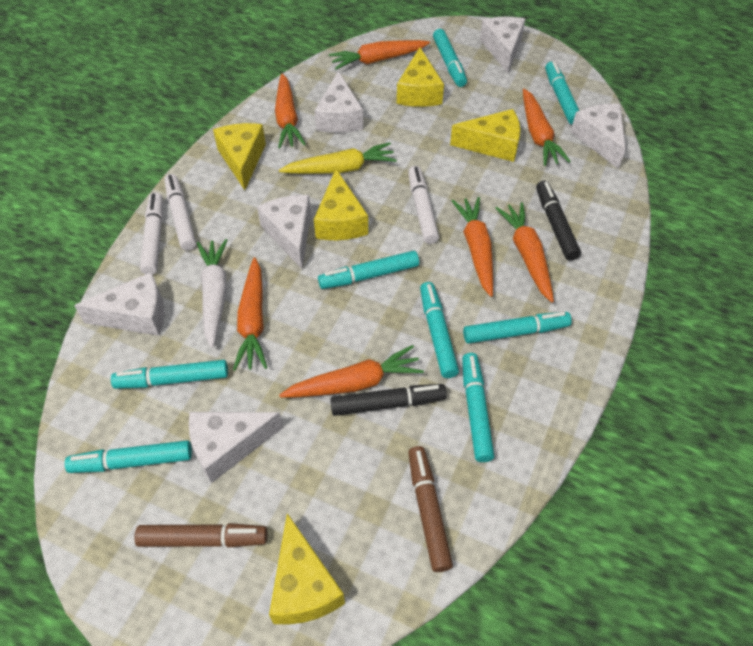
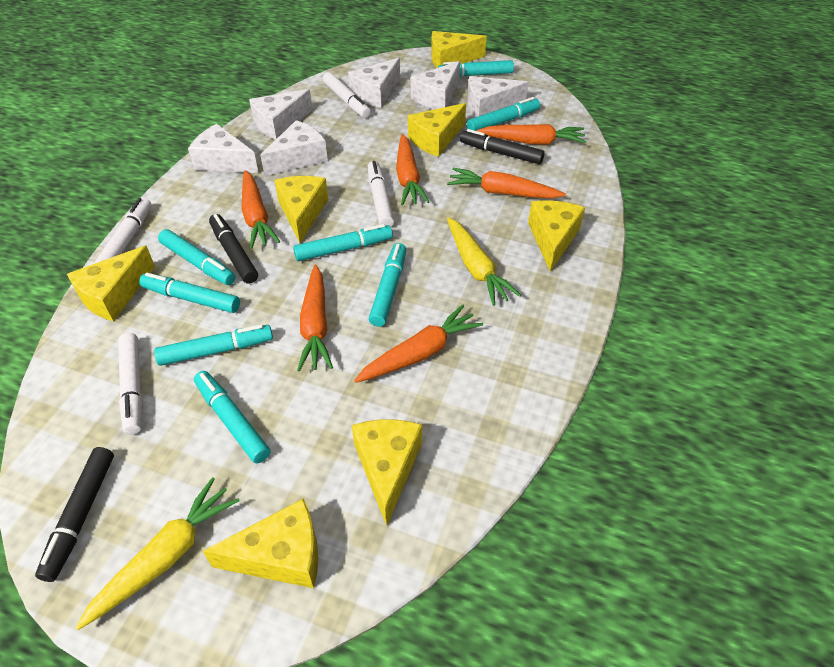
black marker: [330,384,447,416] [536,181,581,261] = 2 -> [35,447,114,582] [209,214,258,284] [460,129,545,164] = 3
brown marker: [134,523,267,548] [408,446,453,572] = 2 -> none = 0
orange carrot: [233,258,267,371] [275,74,306,148] [279,345,424,398] [329,40,430,70] [451,197,493,297] [495,202,554,303] [523,89,571,166] = 7 -> [242,170,280,249] [297,264,333,372] [354,304,483,383] [396,134,429,205] [447,168,566,198] [477,124,586,145] = 6
white carrot: [197,239,227,348] = 1 -> none = 0
white marker: [140,192,163,275] [165,174,196,251] [408,166,439,244] = 3 -> [95,198,151,263] [118,333,143,435] [323,72,371,118] [368,161,394,227] = 4
yellow carrot: [279,142,397,174] = 1 -> [76,477,239,630] [447,217,521,306] = 2
yellow cheese: [213,123,266,190] [269,513,345,625] [314,169,368,240] [397,47,444,107] [450,109,520,162] = 5 -> [67,246,155,321] [203,498,318,588] [274,176,328,243] [352,419,422,526] [408,103,466,157] [431,31,487,68] [528,200,585,272] = 7

